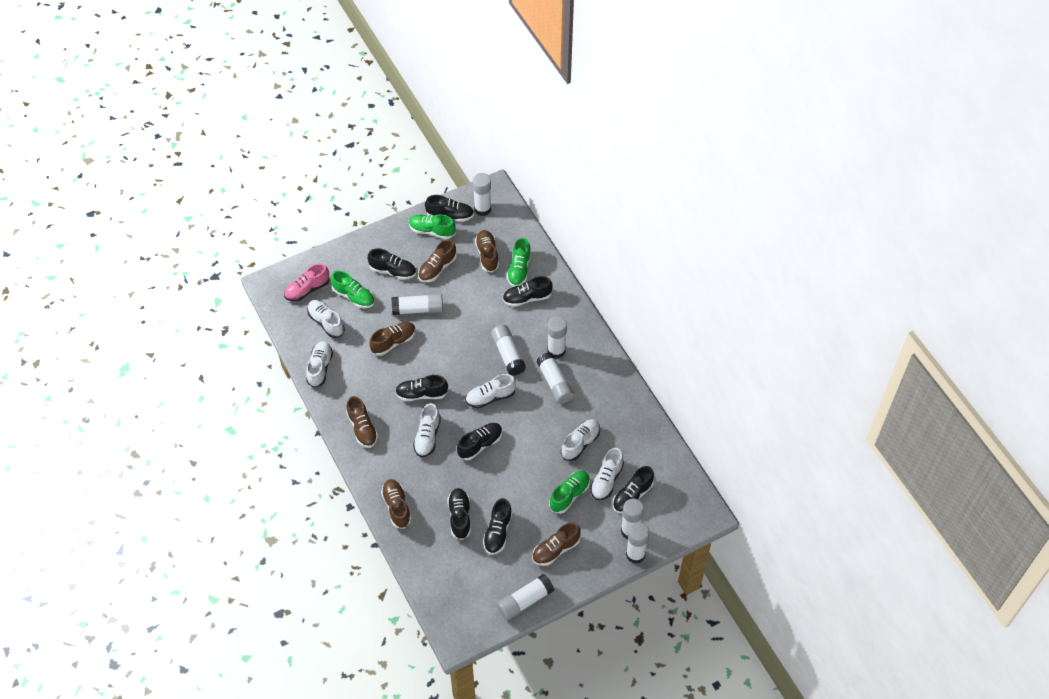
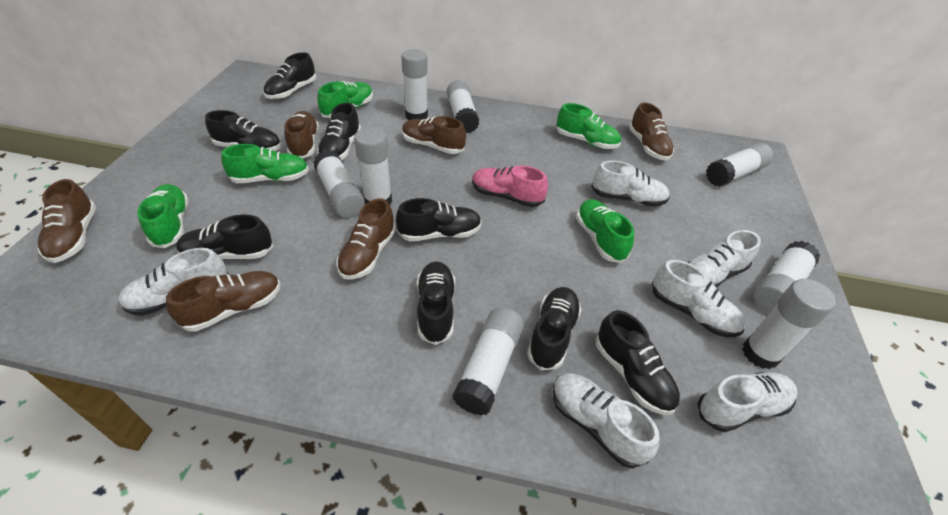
green shoe: [331,270,375,308] [409,214,456,239] [507,238,531,287] [549,471,590,514] = 4 -> [137,184,189,248] [221,144,309,183] [317,81,373,118] [556,103,621,149] [576,199,634,263] = 5

